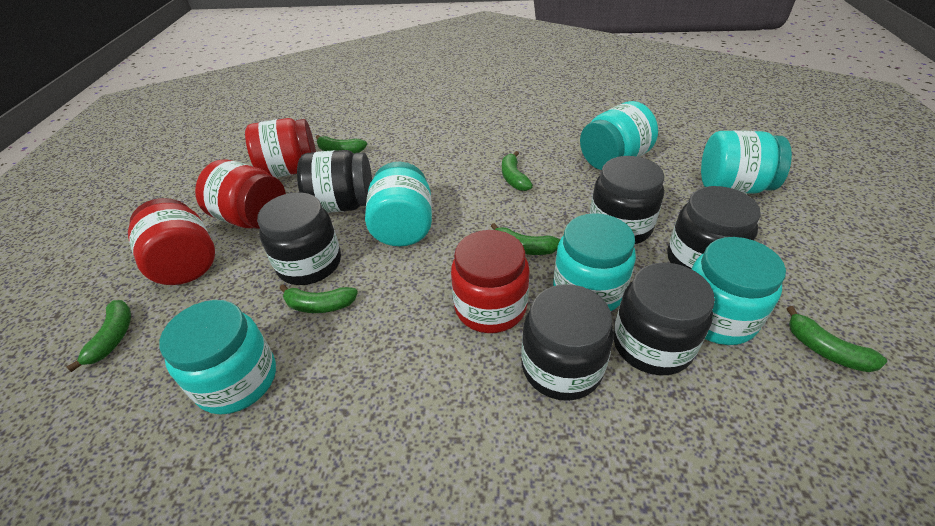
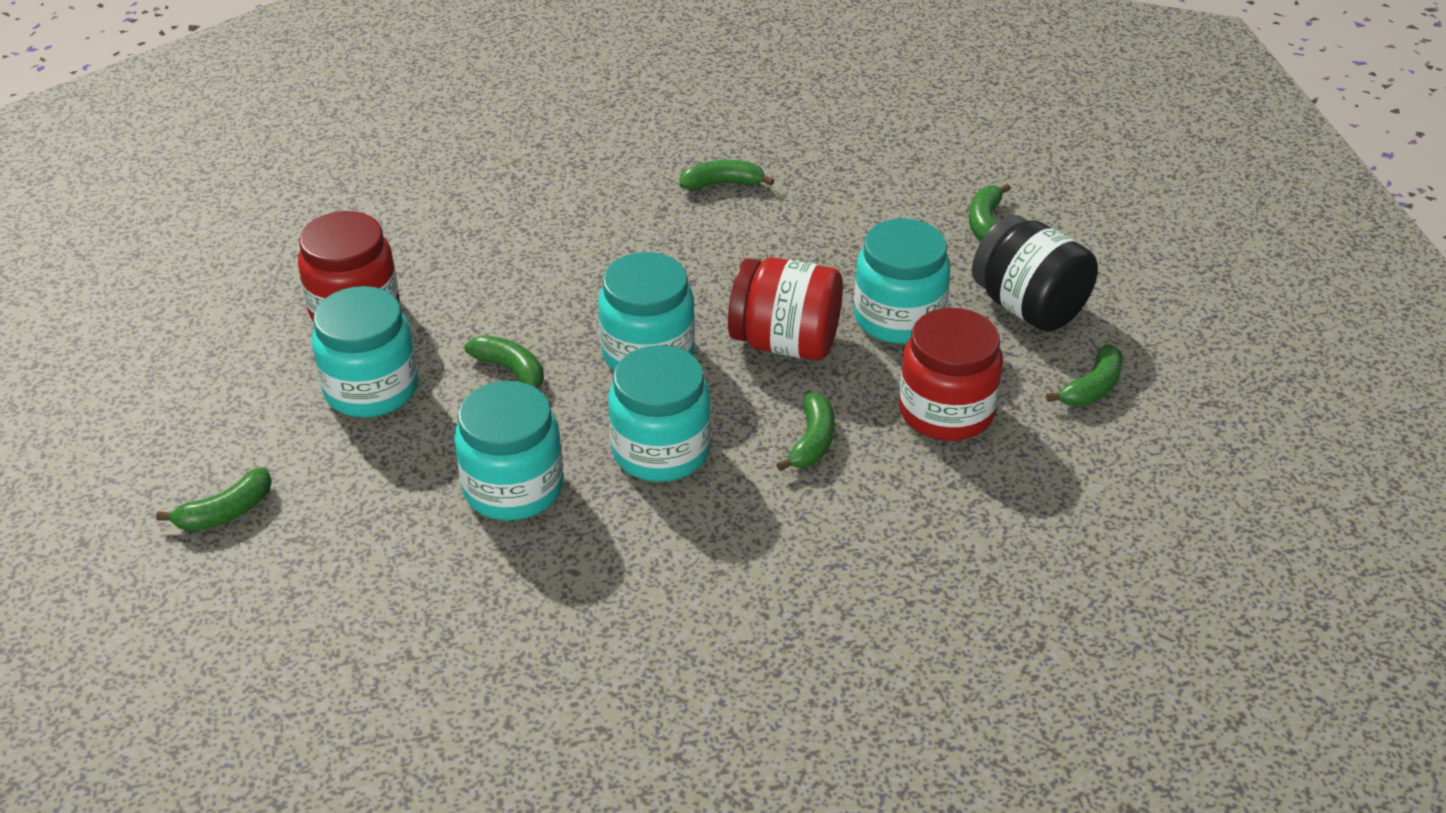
black jar: [257,192,341,285] [297,150,372,213] [521,284,614,401] [590,156,664,244] [613,263,715,375] [667,186,761,269] = 6 -> [972,215,1098,332] = 1
red jar: [128,198,215,285] [195,159,286,229] [245,118,316,178] [451,230,530,333] = 4 -> [298,211,399,321] [728,257,843,360] [899,308,1003,441] = 3
turquoise jar: [159,300,276,415] [365,162,432,247] [553,213,636,311] [580,101,658,170] [692,237,786,345] [701,130,792,194] = 6 -> [312,286,418,417] [454,381,563,520] [598,252,695,370] [608,345,711,482] [854,218,950,344] = 5

